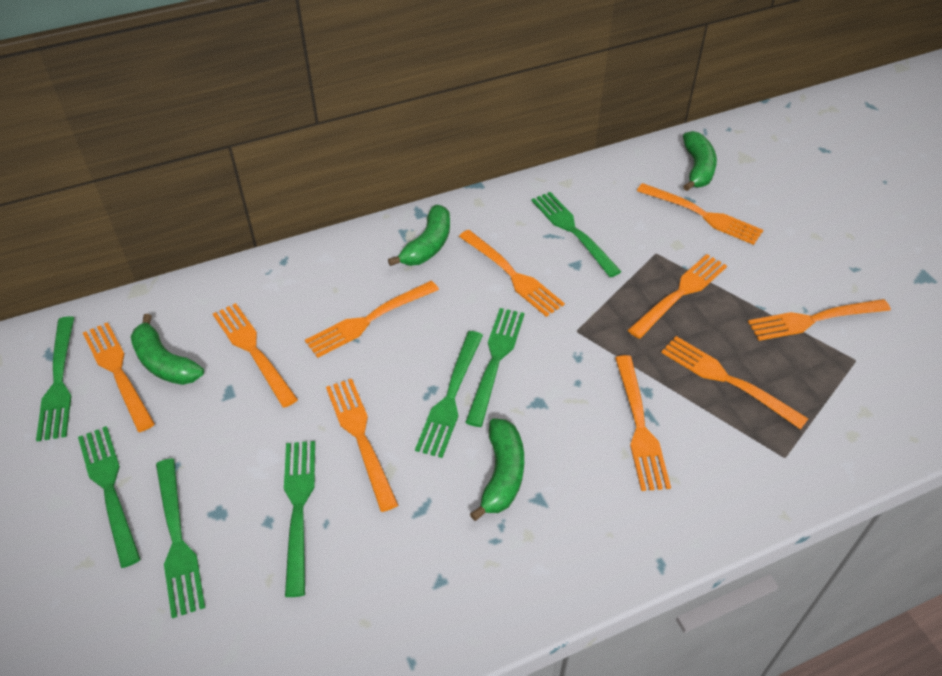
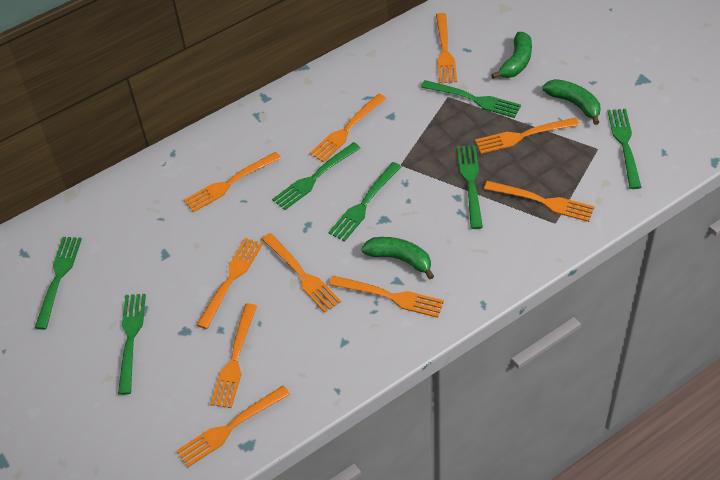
green banana: [131,314,204,385] [388,205,450,266] [470,418,524,521] [683,131,717,191] = 4 -> [361,237,434,279] [491,32,532,79] [542,79,601,125] = 3

